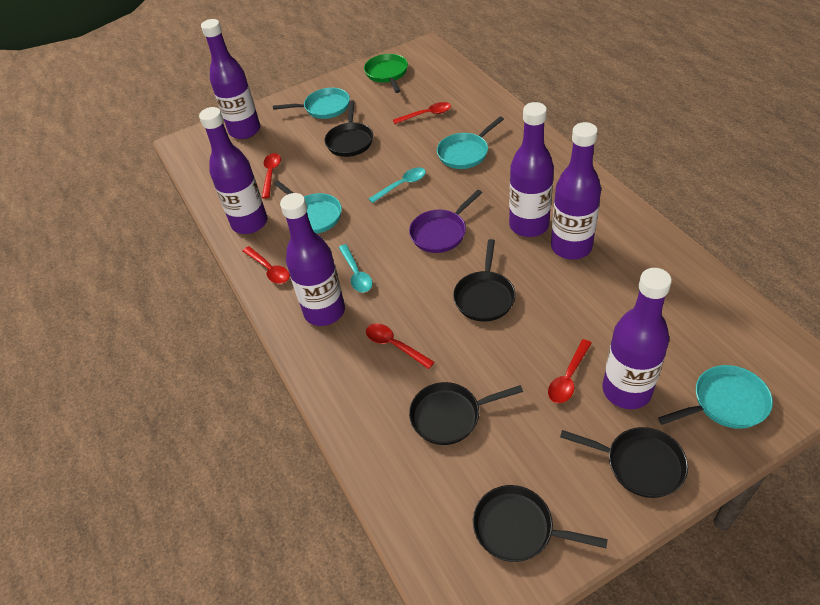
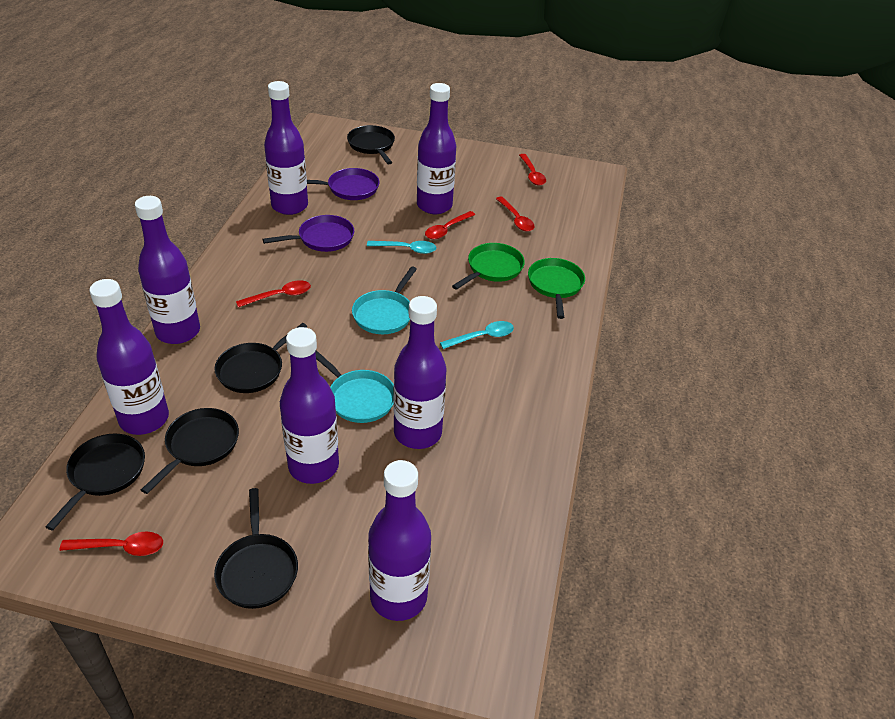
green pan: [364,54,408,93] = 1 -> [452,243,525,290] [528,258,585,319] = 2
purple bottle: [199,107,267,234] [201,19,260,139] [280,193,345,326] [509,102,554,237] [551,122,601,260] [603,268,672,409] = 6 -> [89,279,169,435] [135,196,200,344] [264,81,308,215] [280,327,339,484] [368,460,431,621] [393,296,447,449] [417,83,456,214] = 7
purple pan: [409,190,482,253] = 1 -> [262,215,354,252] [307,168,379,200] = 2
turquoise pan: [273,88,350,119] [274,181,342,234] [437,116,504,169] [658,365,773,429] = 4 -> [315,350,394,423] [352,266,417,334] = 2

